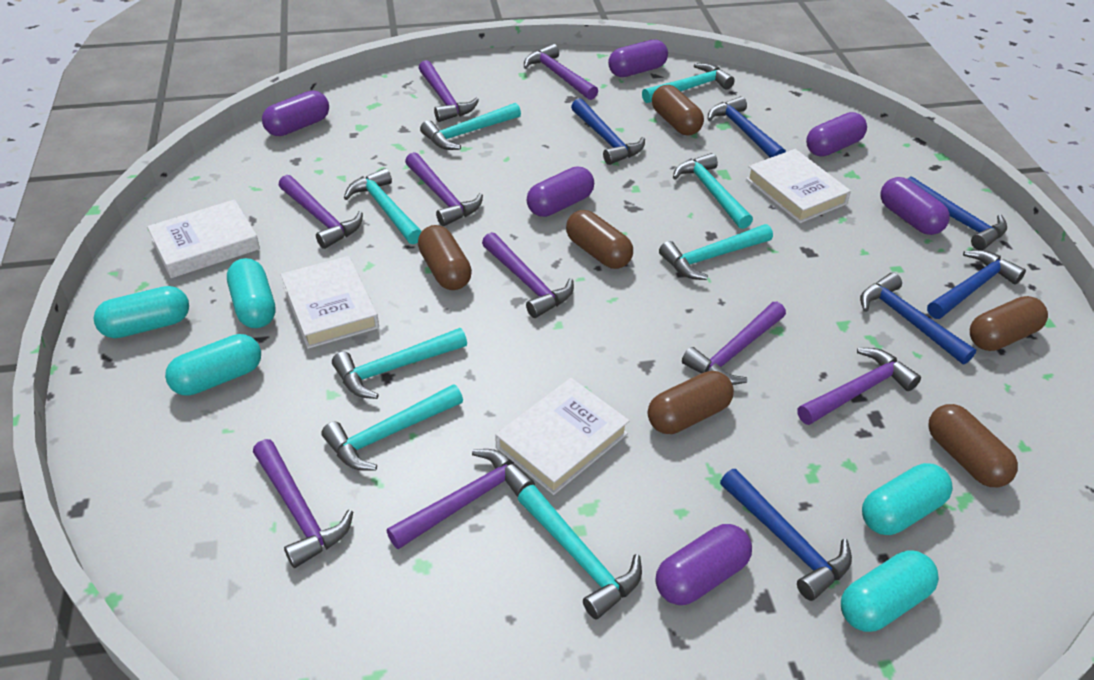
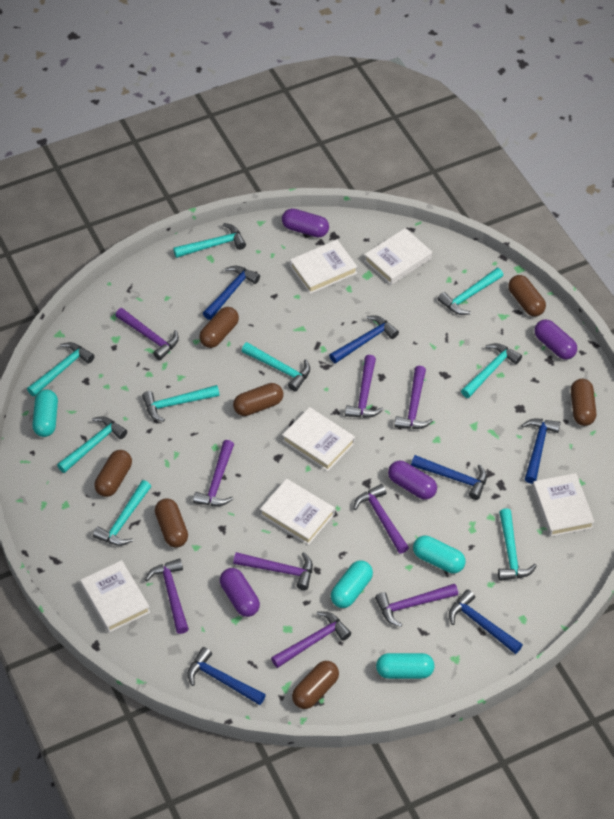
brown capsule: [418,225,472,290] [566,210,633,269] [648,371,734,434] [652,85,704,136] [928,404,1018,487] [970,296,1048,351] = 6 -> [94,450,132,497] [155,498,188,548] [199,307,239,348] [233,383,283,416] [292,661,339,709] [508,275,546,316] [571,379,596,426] = 7
purple capsule: [262,91,329,136] [527,166,594,217] [608,39,668,77] [656,524,752,605] [806,112,867,157] [880,177,950,235] = 6 -> [220,568,260,617] [282,208,329,237] [388,461,437,500] [534,319,577,360] = 4
turquoise capsule: [94,286,189,338] [165,334,261,396] [227,258,276,328] [841,551,939,632] [862,463,953,535] = 5 -> [32,389,58,437] [331,561,373,608] [376,653,435,679] [413,535,465,573] = 4
turquoise hammer: [321,384,463,471] [332,328,467,399] [344,168,422,244] [420,103,521,150] [518,485,642,619] [642,63,735,103] [659,224,773,280] [673,153,753,229] = 8 -> [27,342,95,397] [57,416,127,473] [93,480,151,546] [142,385,220,422] [173,223,246,258] [242,342,310,392] [438,268,503,315] [461,343,522,398] [498,508,537,581] = 9
white book: [147,199,260,278] [280,256,379,349] [495,378,629,495] [746,149,851,223] = 4 -> [80,560,150,633] [260,479,335,545] [282,407,355,471] [290,240,358,294] [364,228,432,285] [532,473,595,537] = 6

